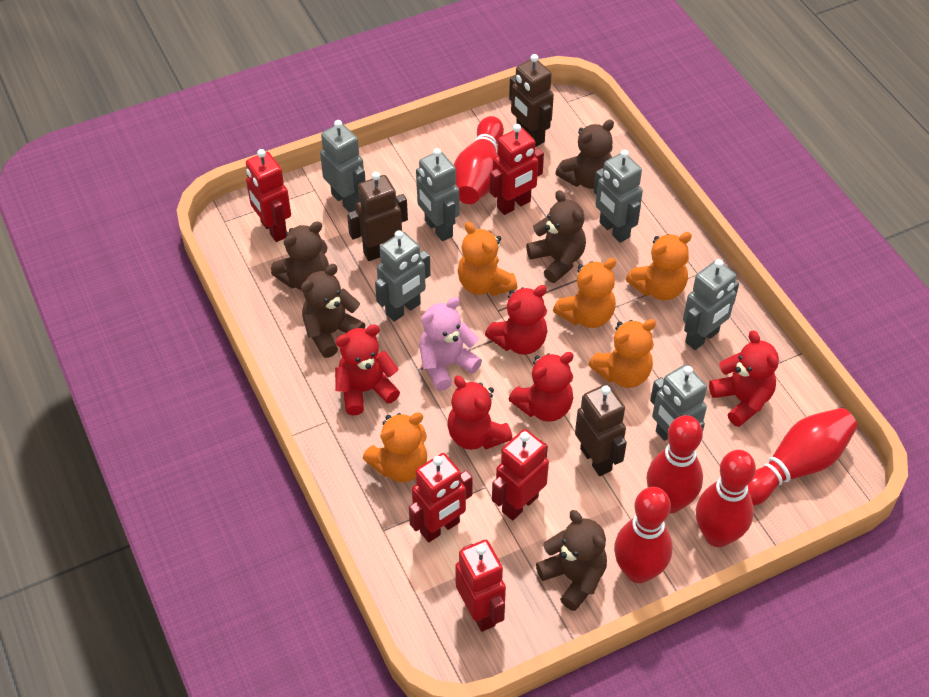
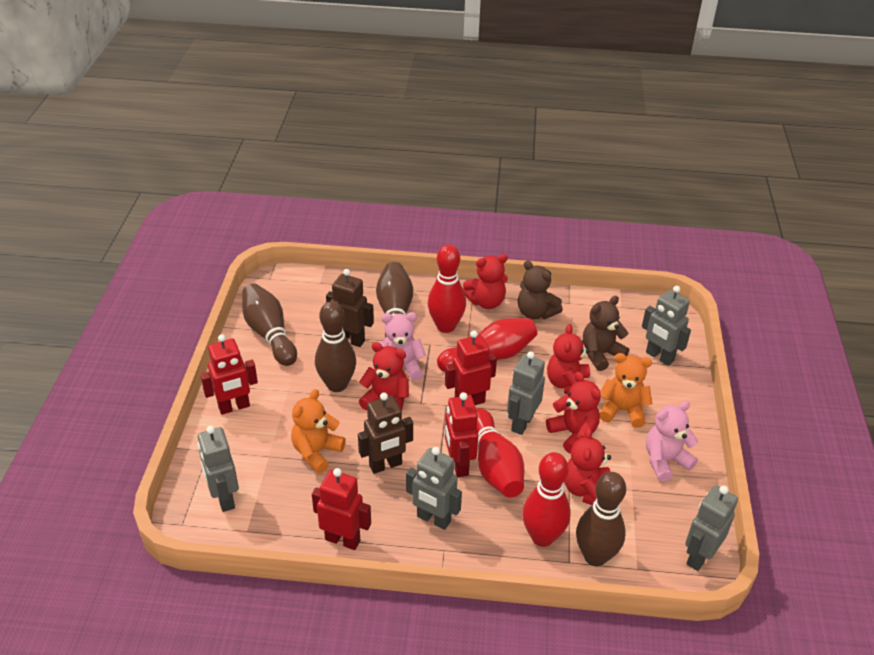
brown bowling pin: none = 0 -> [242,284,297,366] [315,301,356,392] [376,262,413,338] [576,472,626,566] = 4
brown robot: [347,172,408,261] [509,54,554,147] [575,384,627,476] = 3 -> [326,269,374,347] [358,393,413,474] = 2
brown teddy bear: [271,221,329,290] [301,264,365,358] [526,190,586,283] [536,510,607,611] [555,120,614,189] = 5 -> [518,261,563,319] [583,296,629,371] = 2
grey robot: [320,120,366,212] [375,230,431,322] [416,148,459,241] [594,150,643,243] [650,364,707,441] [683,259,739,350] = 6 -> [197,426,239,512] [406,447,462,530] [507,351,545,435] [642,286,691,366] [685,485,738,571] = 5
orange teddy bear: [363,412,427,482] [458,222,517,296] [553,258,616,328] [588,319,656,388] [626,232,692,300] = 5 -> [291,389,346,473] [600,353,653,428] = 2
pink teddy bear: [419,297,482,391] = 1 -> [379,312,426,381] [646,401,698,482] = 2
red bowling pin: [454,116,504,204] [614,487,672,583] [646,415,703,514] [696,450,756,547] [748,408,858,506] = 5 -> [428,244,466,333] [437,318,537,372] [476,408,524,498] [522,452,570,547] = 4
red robot: [246,149,291,242] [409,453,473,542] [455,540,506,632] [490,124,544,215] [492,429,549,520] = 5 -> [200,334,258,415] [312,468,371,550] [445,330,497,405] [445,392,478,477] = 4

